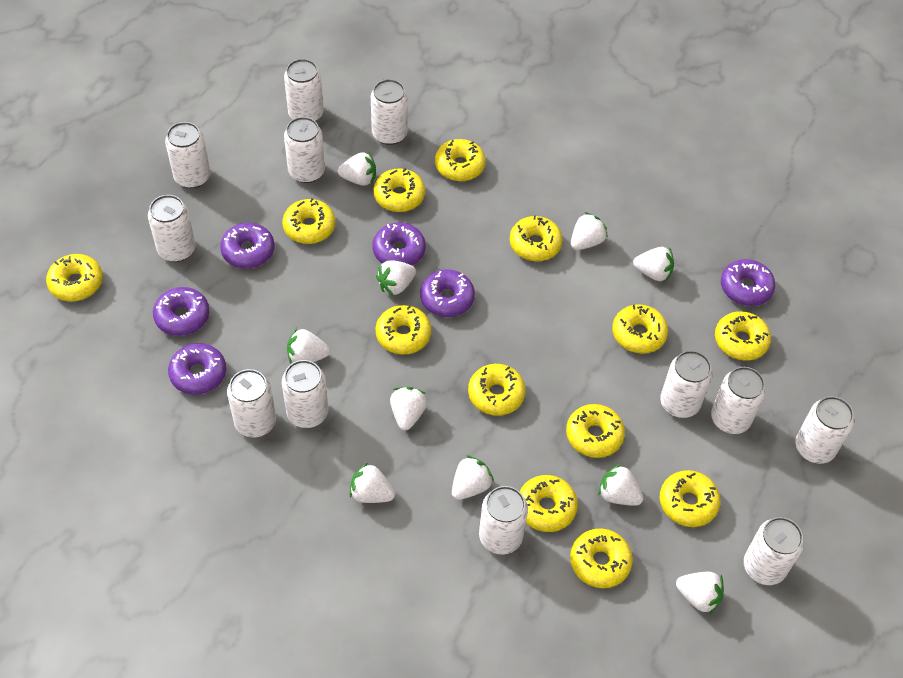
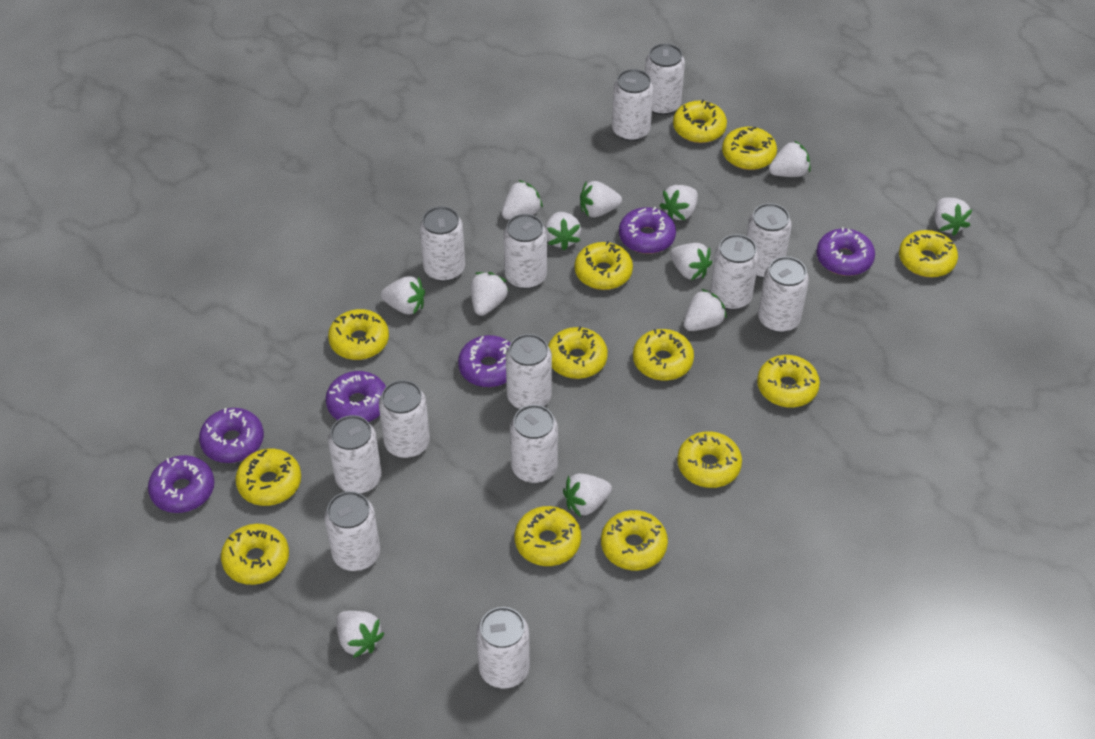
white can: [148,195,196,262] [165,122,211,188] [227,369,276,438] [282,360,328,428] [284,59,324,121] [284,117,325,183] [371,79,408,145] [479,486,528,555] [660,351,713,418] [711,367,766,434] [744,517,804,585] [795,396,854,464] = 12 -> [324,491,380,571] [328,415,382,493] [379,380,430,458] [420,206,465,281] [476,607,530,688] [503,214,547,289] [506,334,552,409] [510,405,558,483] [612,69,654,141] [645,43,685,115] [710,234,759,310] [746,203,792,278] [758,256,809,333] = 13
white strawberry: [287,328,330,364] [338,152,376,186] [350,462,395,503] [376,260,416,296] [390,387,427,430] [452,455,494,500] [571,212,608,250] [598,464,643,506] [633,247,674,281] [676,572,724,614] = 10 -> [336,611,385,658] [381,276,425,315] [471,272,508,316] [502,180,543,220] [545,212,581,251] [563,474,612,517] [580,181,622,217] [659,185,698,220] [670,243,712,280] [684,289,727,331] [769,141,811,177] [934,198,972,236] = 12

